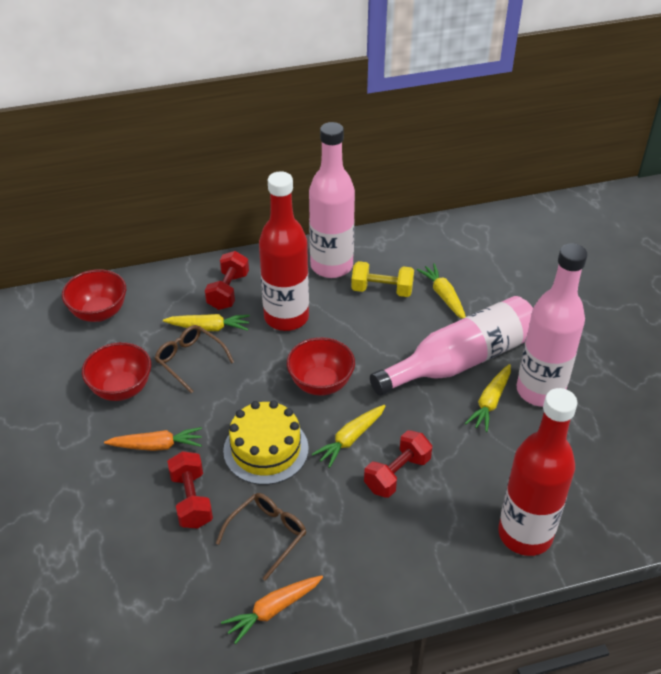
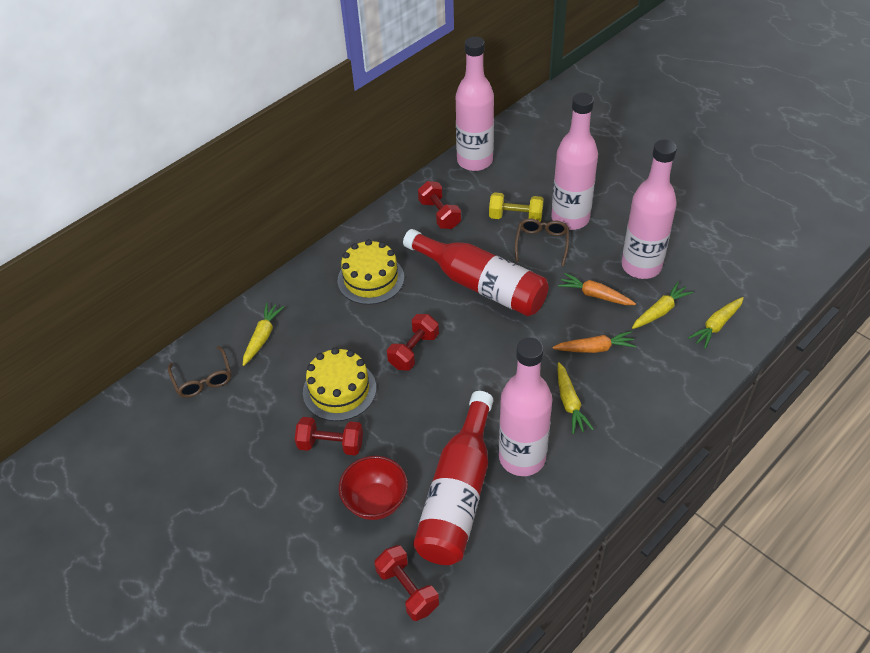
pink bottle: [309,122,355,278] [370,296,533,396] [517,243,588,407] = 3 -> [456,37,494,171] [499,338,552,476] [551,93,598,230] [622,140,677,279] = 4
red bowl: [62,269,126,322] [82,342,151,401] [287,337,355,395] = 3 -> [339,456,408,520] = 1
red dumbbell: [167,451,213,529] [205,251,249,310] [364,430,432,498] = 3 -> [295,417,363,456] [374,545,439,621] [387,314,439,371] [418,181,461,229] = 4
yellow cake: [223,400,309,485] = 1 -> [303,347,376,421] [338,239,404,305] = 2

